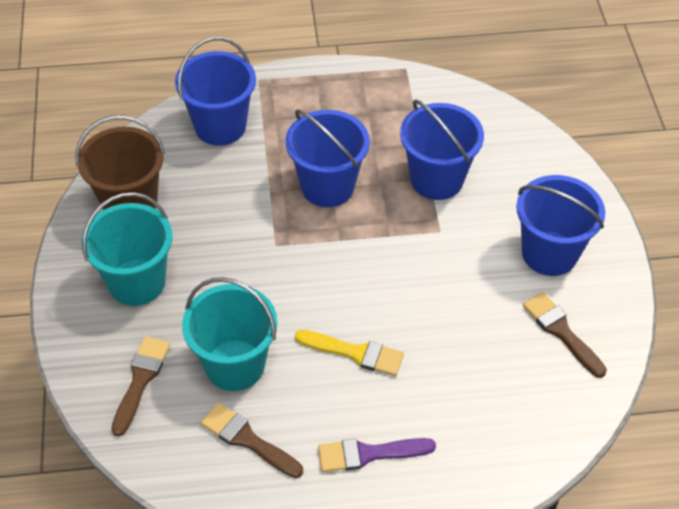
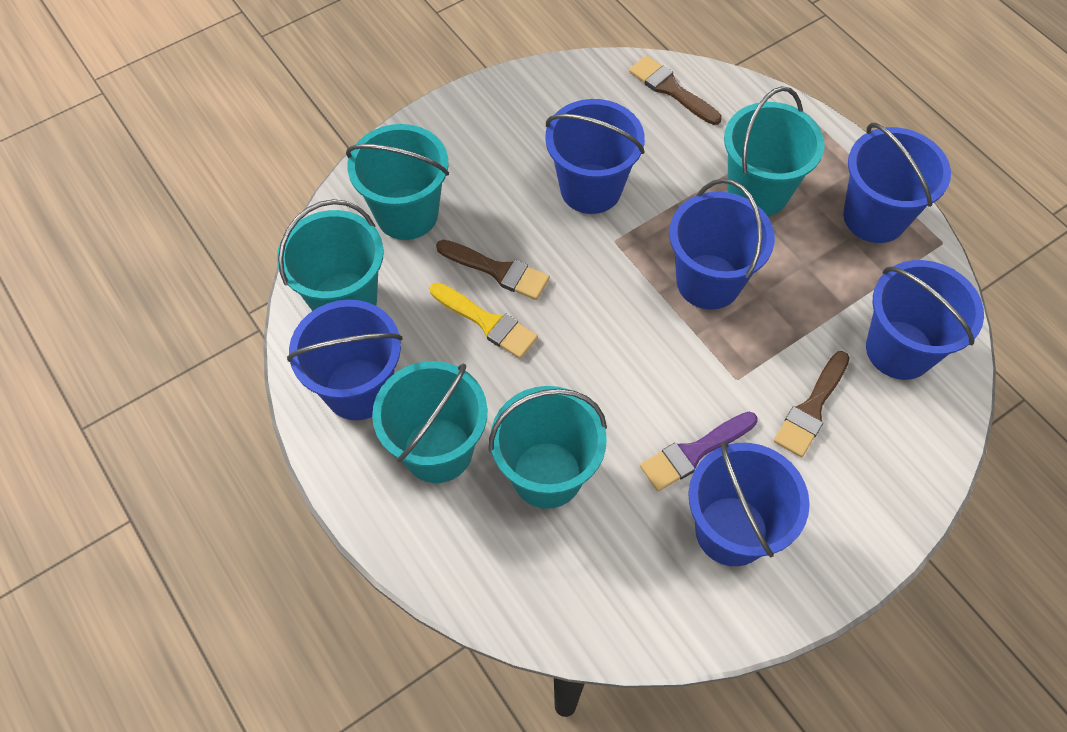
blue bucket: [175,37,256,146] [286,109,370,207] [400,99,484,200] [516,175,605,276] = 4 -> [287,300,403,420] [545,99,645,214] [669,178,775,310] [688,441,810,566] [843,123,951,243] [866,260,984,380] = 6
brown bucket: [75,115,165,210] = 1 -> none = 0
turquoise bucket: [82,192,172,306] [182,277,277,391] = 2 -> [277,199,384,311] [346,124,449,240] [372,361,488,483] [489,386,607,509] [724,86,825,216] = 5

